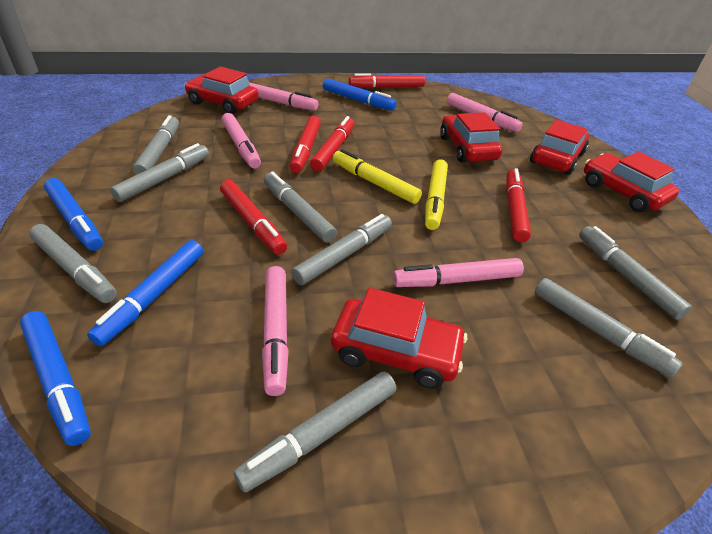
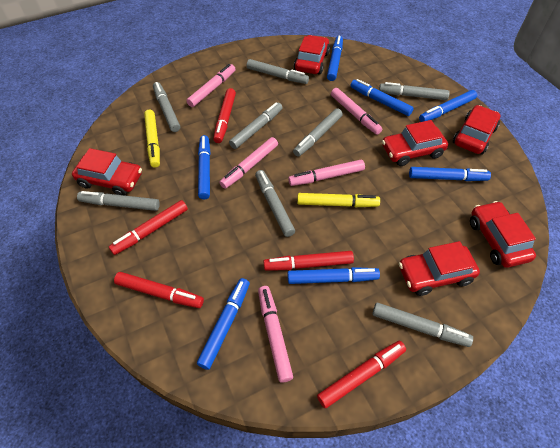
blue marker: [20,311,91,446] [44,178,103,251] [87,240,203,346] [323,78,397,111] = 4 -> [197,278,250,370] [198,135,211,199] [288,267,380,284] [327,36,343,81] [350,79,414,116] [409,167,491,181] [419,90,477,122] = 7
red car: [185,67,258,114] [331,288,467,389] [440,112,502,163] [530,120,589,175] [584,152,679,212] = 5 -> [72,148,142,195] [294,35,330,75] [382,120,448,166] [399,241,480,296] [453,105,500,155] [470,201,536,268] = 6

